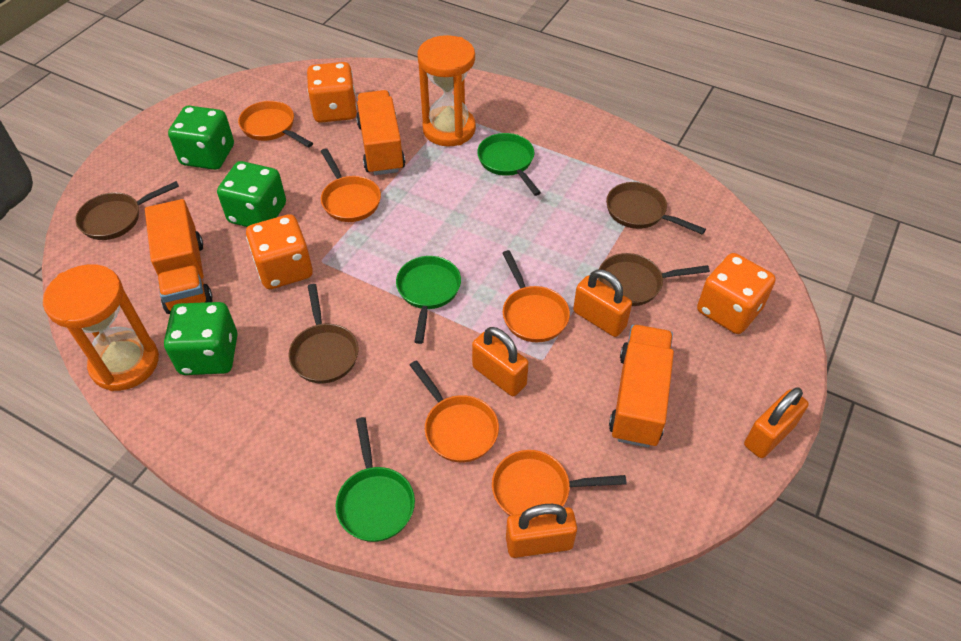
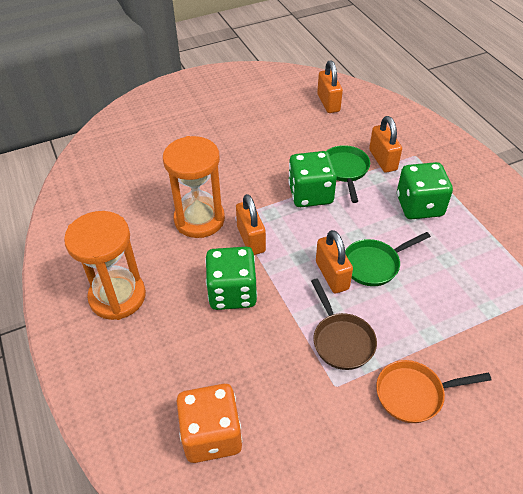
brown pan: [75,181,179,240] [289,284,359,383] [598,253,710,306] [606,182,706,235] = 4 -> [311,278,377,370] = 1
green pan: [336,417,415,542] [396,256,461,344] [477,133,541,196] = 3 -> [327,145,370,203] [345,232,431,286] = 2
orange dice: [246,214,313,289] [307,62,357,123] [697,253,776,334] = 3 -> [177,384,242,463] = 1
orange pan: [238,101,313,148] [321,148,381,222] [410,360,499,462] [492,450,627,516] [503,250,570,342] = 5 -> [376,360,492,423] = 1
orange truck: [145,199,213,314] [356,90,405,175] [609,325,674,448] = 3 -> none = 0

